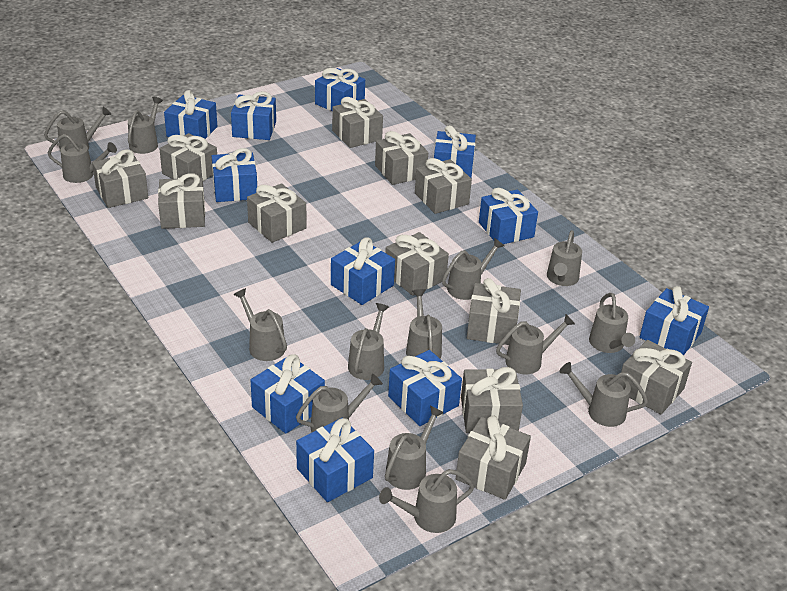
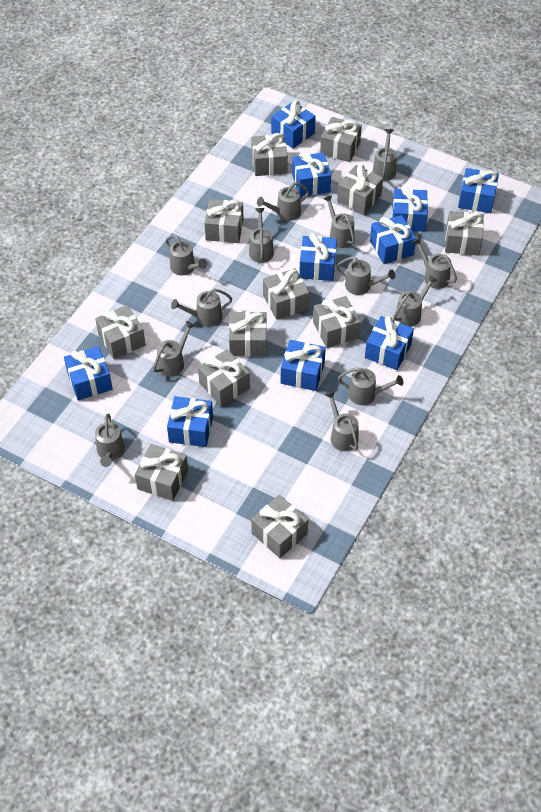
blue gift: [164,90,217,139] [212,148,257,202] [231,91,276,140] [251,354,325,434] [296,418,374,502] [315,68,365,111] [331,237,395,305] [388,350,462,426] [434,125,476,178] [479,188,538,244] [640,286,709,356] = 11 -> [64,346,113,400] [167,396,213,447] [271,100,316,149] [281,340,326,391] [292,152,331,197] [299,233,337,281] [365,316,414,370] [370,215,416,264] [392,186,428,232] [458,168,499,213] = 10
grey watering can: [44,107,112,152] [48,134,117,183] [128,97,163,154] [233,288,287,361] [296,373,383,432] [348,303,389,380] [379,469,474,533] [385,406,444,490] [406,289,442,358] [442,238,504,300] [496,314,575,374] [547,230,582,286] [559,362,648,427] [589,293,635,353] = 14 -> [95,413,125,467] [153,321,195,377] [166,235,207,275] [171,288,232,327] [249,208,274,263] [257,182,310,221] [323,195,355,248] [325,391,359,451] [336,257,395,295] [338,367,403,405] [372,129,397,181] [393,275,437,327] [412,237,457,289] = 13

